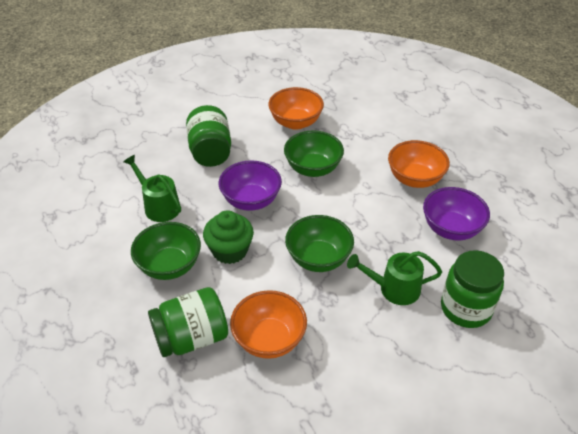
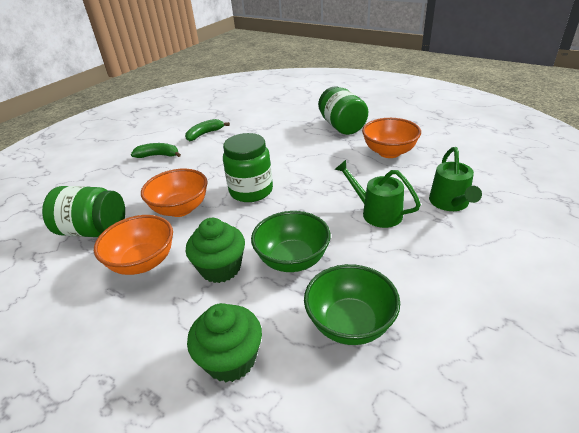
green banana: none = 0 -> [131,143,181,158] [185,119,230,141] = 2
green bowl: [131,222,201,280] [284,130,344,177] [285,215,354,272] = 3 -> [251,211,331,272] [304,264,400,345] = 2
green cupcake: [203,210,254,264] = 1 -> [186,218,245,283] [187,303,262,382] = 2
purple bowl: [219,161,282,211] [423,187,490,240] = 2 -> none = 0

